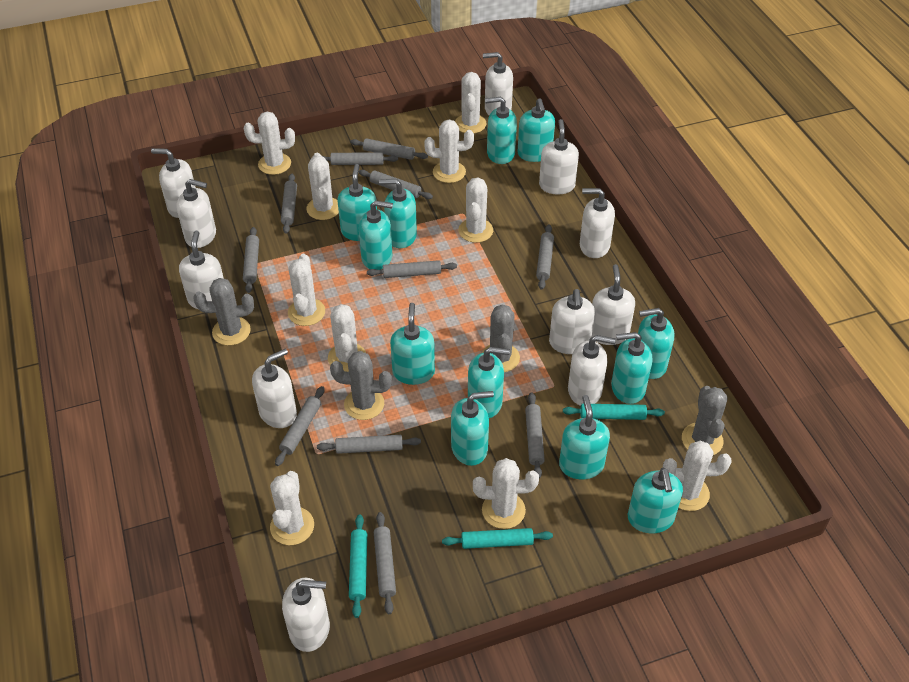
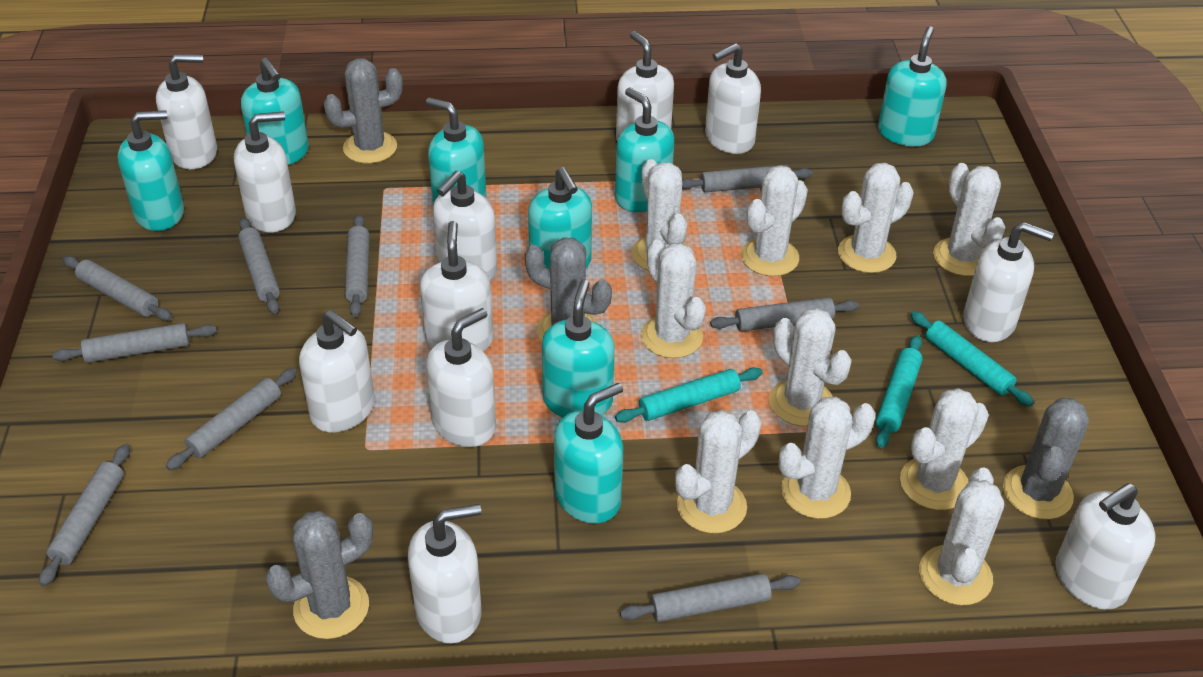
grey rolling pin: [243,227,259,293] [275,386,325,466] [281,174,297,233] [317,435,421,454] [323,153,398,165] [350,138,428,160] [358,170,433,199] [367,260,457,278] [374,512,396,614] [525,392,545,479] [536,224,554,290] = 11 -> [39,444,129,586] [52,323,217,363] [63,256,172,321] [166,368,297,470] [238,217,280,314] [345,215,369,317] [620,573,800,622] [682,165,813,192] [710,297,859,331] = 9
turquoise soap dispenser: [337,164,377,241] [359,200,393,270] [379,179,417,248] [390,303,435,385] [451,391,494,466] [468,347,510,418] [485,97,517,164] [518,98,555,162] [559,395,610,479] [611,332,652,404] [628,468,683,533] [638,308,674,379] = 12 -> [118,110,184,231] [241,58,309,165] [426,97,486,204] [528,167,592,269] [542,279,615,417] [554,383,623,523] [615,88,674,212] [878,26,947,146] = 8

